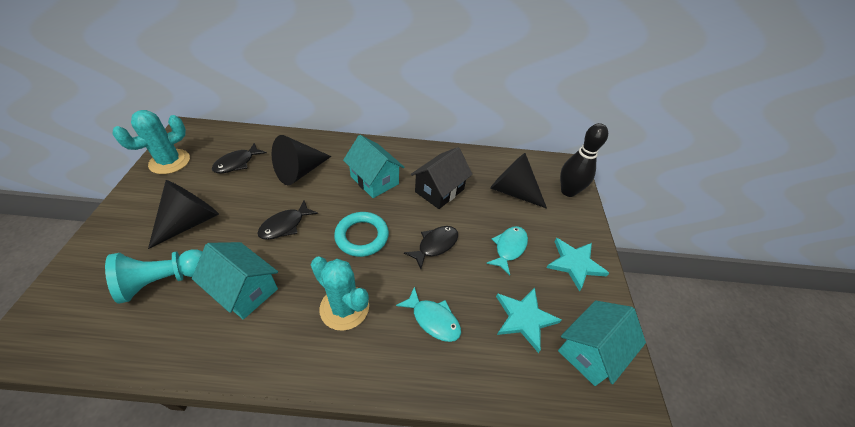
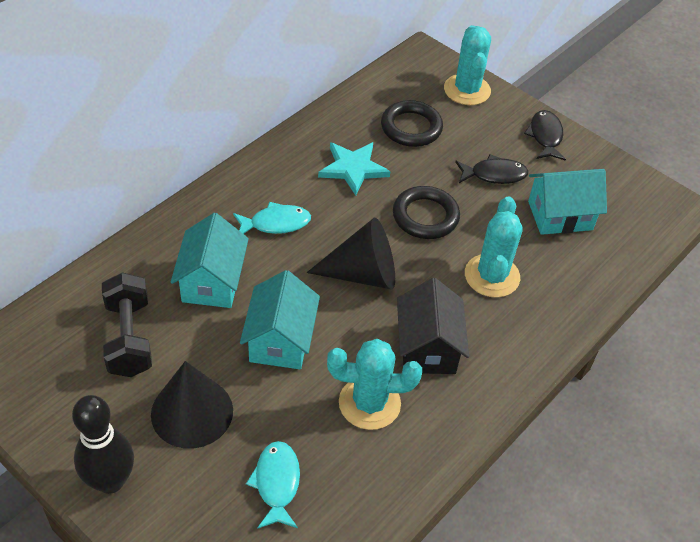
black cone: [148,180,219,249] [272,135,331,185] [490,153,547,209] = 3 -> [151,361,233,449] [307,218,395,289] = 2
black dumbbell: none = 0 -> [102,272,152,377] = 1
black fish: [212,143,267,174] [257,201,318,240] [404,226,458,269] = 3 -> [455,154,529,184] [524,110,566,161] = 2
black ring: none = 0 -> [381,100,443,147] [393,186,460,239] = 2
turquoise cactus: [112,110,190,174] [311,256,369,331] = 2 -> [327,339,422,430] [444,25,491,105] [465,196,523,298] = 3
turquoise pawn: [105,249,203,304] = 1 -> none = 0
turquoise ring: [334,212,389,257] = 1 -> none = 0
turquoise star: [496,287,562,353] [547,238,609,291] = 2 -> [318,142,390,196] = 1

